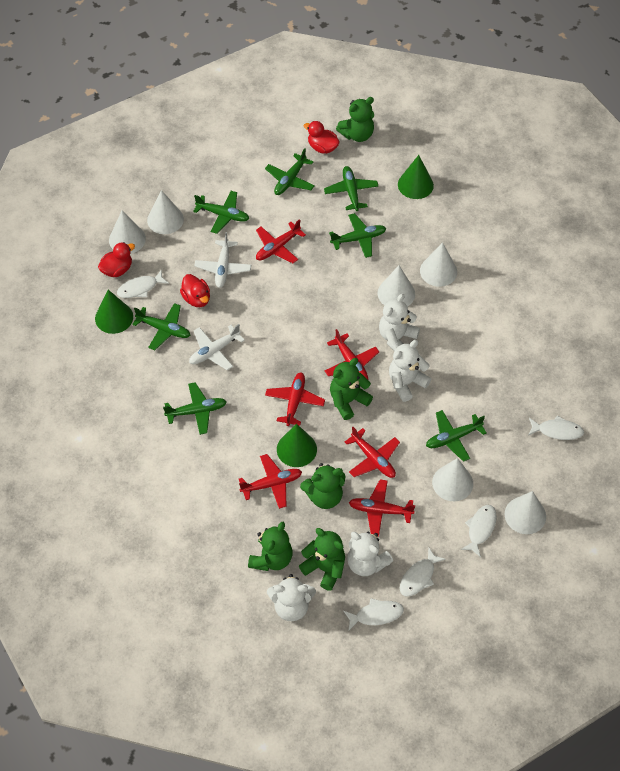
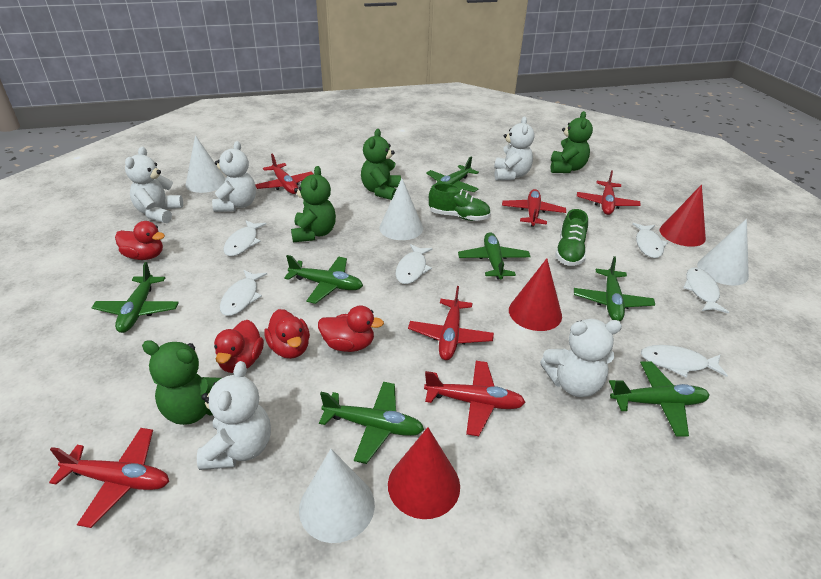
green cone: [95,290,133,334] [277,424,317,467] [398,155,434,199] = 3 -> none = 0
green shoe: none = 0 -> [429,183,491,221] [555,209,588,266] = 2
green teddy bear: [248,521,293,571] [299,528,345,591] [300,463,346,509] [330,358,373,420] [336,97,374,142] = 5 -> [142,340,222,425] [291,166,336,242] [361,129,401,200] [551,111,593,173] = 4
red cone: none = 0 -> [388,427,460,519] [509,258,562,331] [660,185,706,247] = 3
red duck: [98,242,135,277] [180,274,210,307] [304,121,340,154] = 3 -> [115,221,165,260] [214,320,264,373] [264,309,310,359] [318,306,384,352] = 4
white cone: [109,210,146,254] [147,190,184,234] [377,265,415,307] [420,242,457,287] [432,458,473,501] [505,491,546,534] = 6 -> [185,135,226,193] [299,449,375,543] [379,178,423,240] [697,219,749,286] = 4
white fish: [117,269,169,298] [344,598,404,631] [400,547,446,597] [461,505,497,557] [529,415,584,440] = 5 -> [220,270,267,316] [224,220,266,256] [395,244,433,284] [632,223,668,258] [641,345,728,377] [683,267,729,313] = 6
white plane: [189,324,245,370] [194,232,251,288] = 2 -> none = 0
white teddy bear: [267,574,316,621] [347,532,393,576] [379,294,420,351] [389,340,431,402] = 4 -> [125,146,183,223] [197,361,271,470] [212,141,256,212] [494,116,534,181] [540,319,622,397] = 5

